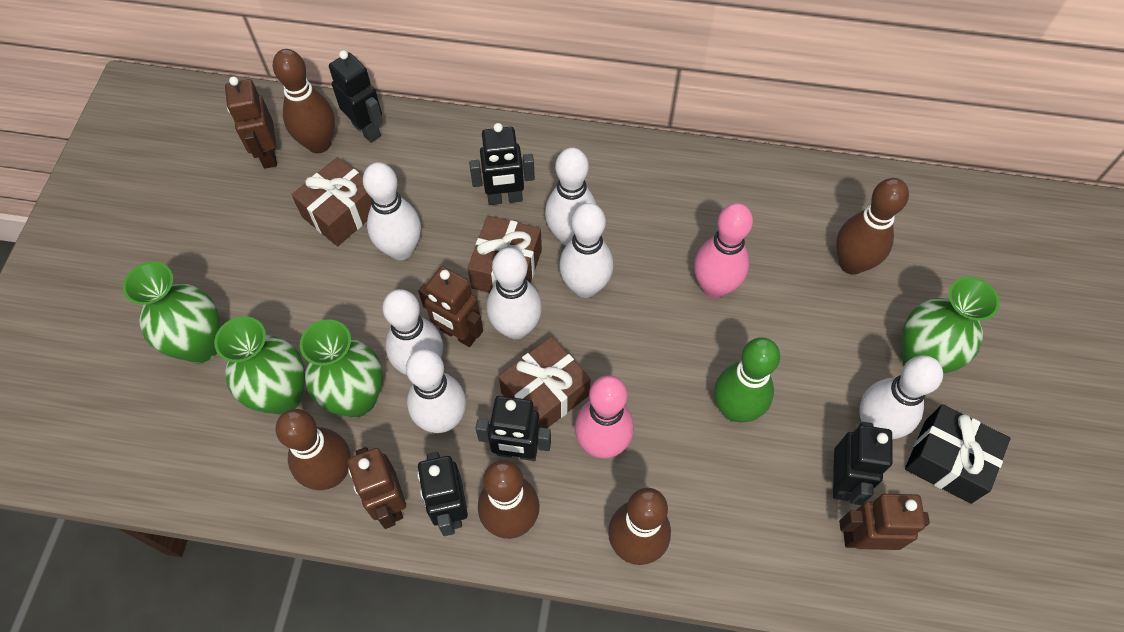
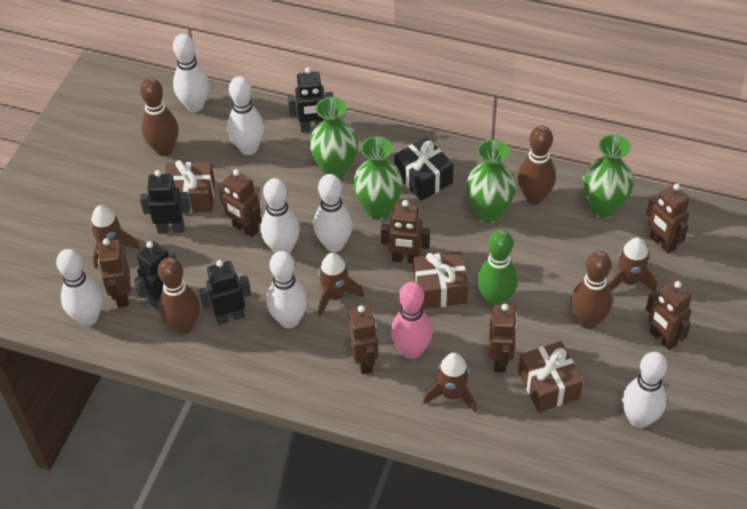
black robot: [329,50,383,143] [417,452,468,536] [469,123,535,205] [476,396,551,461] [833,422,893,505] = 5 -> [134,241,176,310] [140,170,191,234] [199,260,251,325] [288,67,333,133] = 4
brown bowling pin: [273,49,335,153] [276,409,351,490] [478,460,540,539] [608,488,671,565] [836,178,909,275] = 5 -> [140,78,179,156] [158,257,200,334] [517,126,556,205] [571,251,613,329] = 4
brown robot: [225,77,277,169] [347,447,406,529] [418,266,483,347] [839,494,930,550] = 4 -> [97,238,131,308] [219,169,261,237] [348,305,378,374] [381,200,430,264] [489,304,517,372] [645,280,692,350] [646,184,690,254] = 7
brown rocket: none = 0 -> [91,205,140,269] [318,253,364,317] [423,353,477,413] [608,238,657,292] = 4
pink bowling pin: [575,375,634,458] [694,203,753,298] = 2 -> [391,282,433,359] = 1

